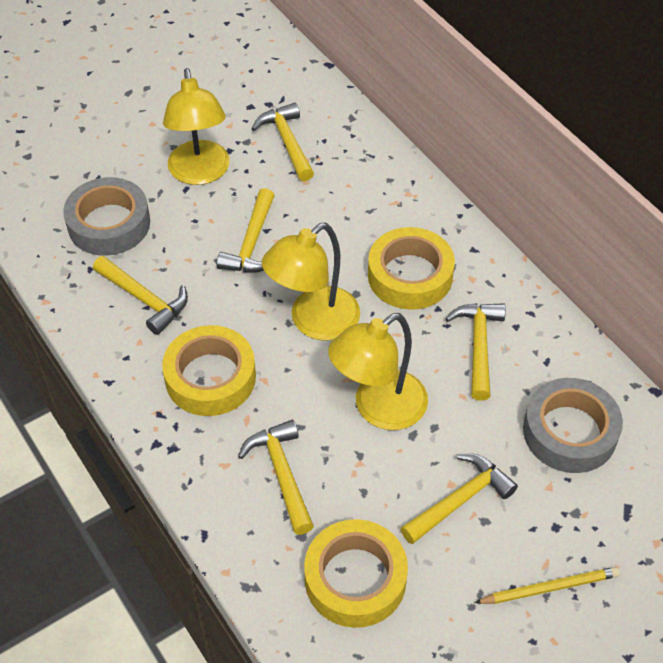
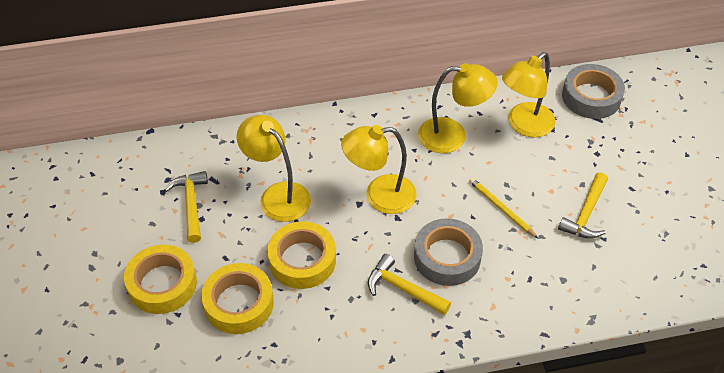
yellow hammer: [93,256,188,335] [217,188,275,272] [238,420,314,535] [252,103,314,181] [400,453,518,544] [445,303,506,401] = 6 -> [164,171,208,243] [368,254,451,315] [558,173,608,239] = 3
yellow lamp: [163,68,230,185] [262,223,360,341] [328,313,428,430] = 3 -> [237,115,311,222] [341,125,417,214] [418,63,498,153] [502,52,555,137] = 4

